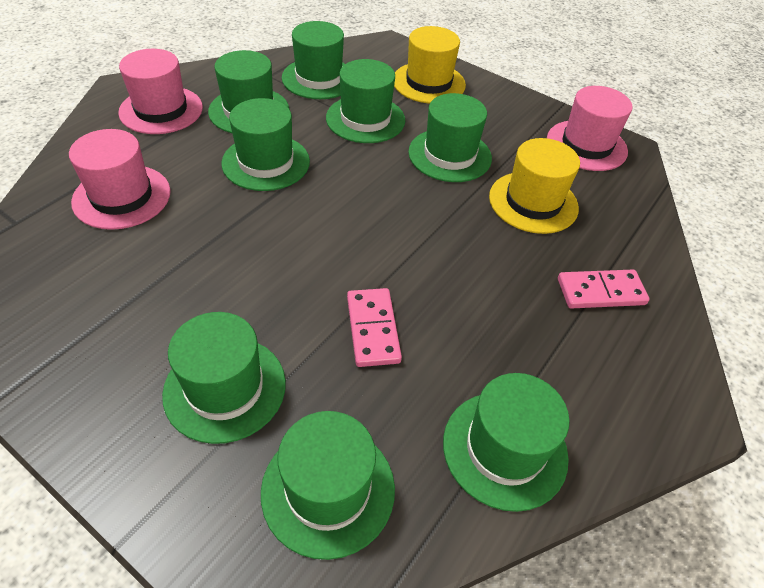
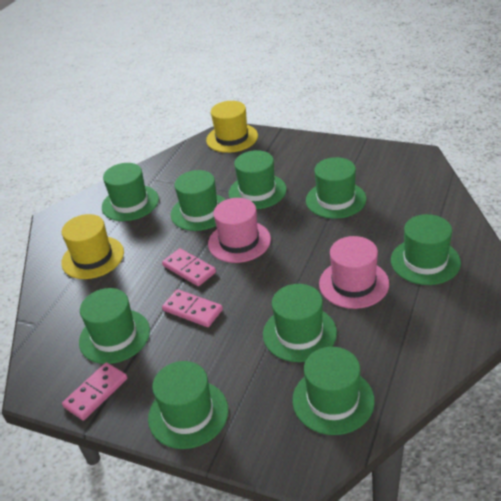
green hat: [162,312,286,444] [208,50,290,133] [221,98,310,191] [261,411,395,560] [282,21,345,99] [326,59,405,143] [408,93,492,182] [443,373,570,512] = 8 -> [79,288,150,364] [102,163,159,221] [148,361,228,449] [171,170,226,231] [229,150,287,209] [263,284,337,362] [292,347,375,435] [306,157,366,219] [391,214,461,285] = 9
pink domino: [347,288,402,367] [558,270,649,309] = 2 -> [62,362,127,420] [162,248,216,286] [162,289,223,327] = 3
pink hat: [69,129,171,230] [118,49,203,134] [547,86,633,171] = 3 -> [208,198,271,263] [319,236,389,309] = 2

